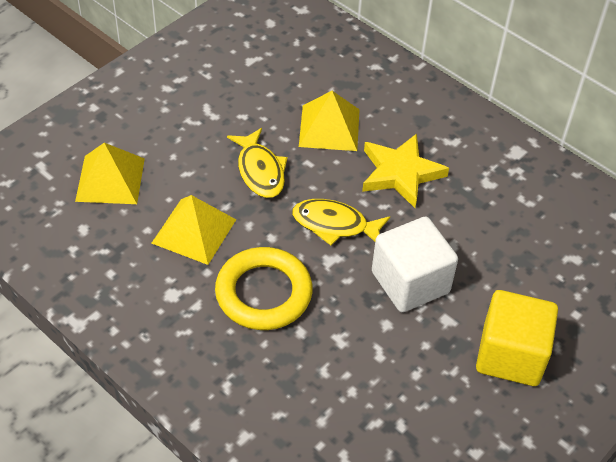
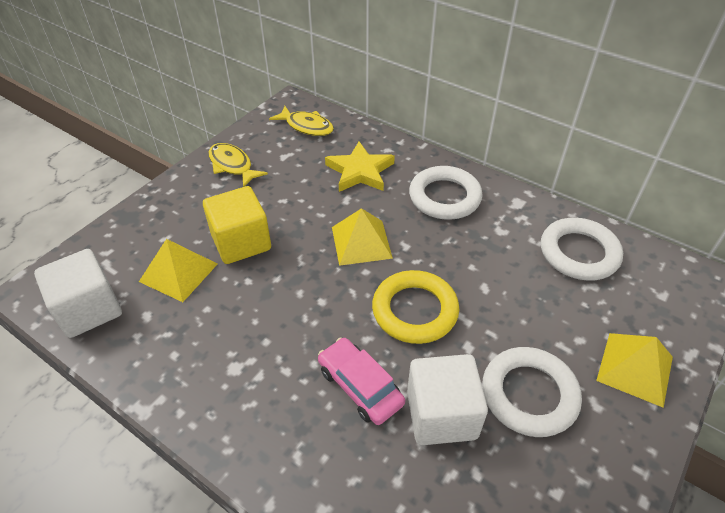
pink car: none = 0 -> [318,337,405,425] = 1
white cube: [372,216,458,312] = 1 -> [34,249,122,338] [407,354,488,445] = 2
white ring: none = 0 -> [409,166,483,220] [482,347,582,437] [541,218,623,281] = 3

